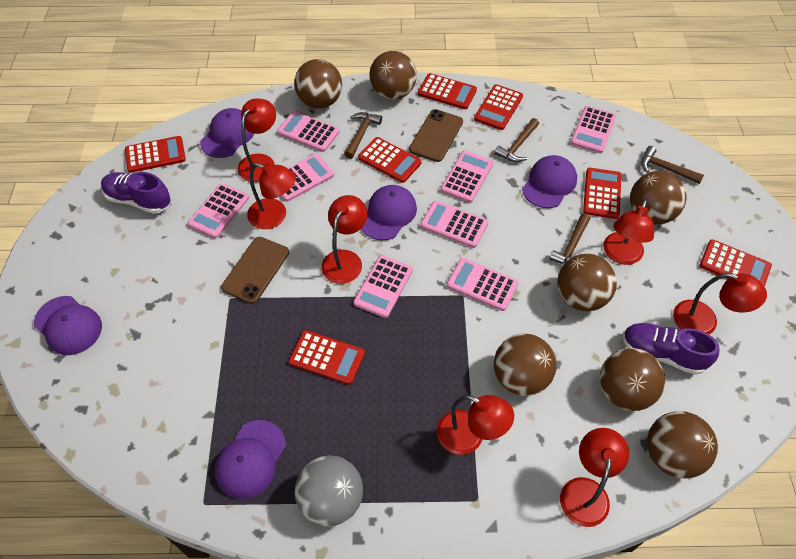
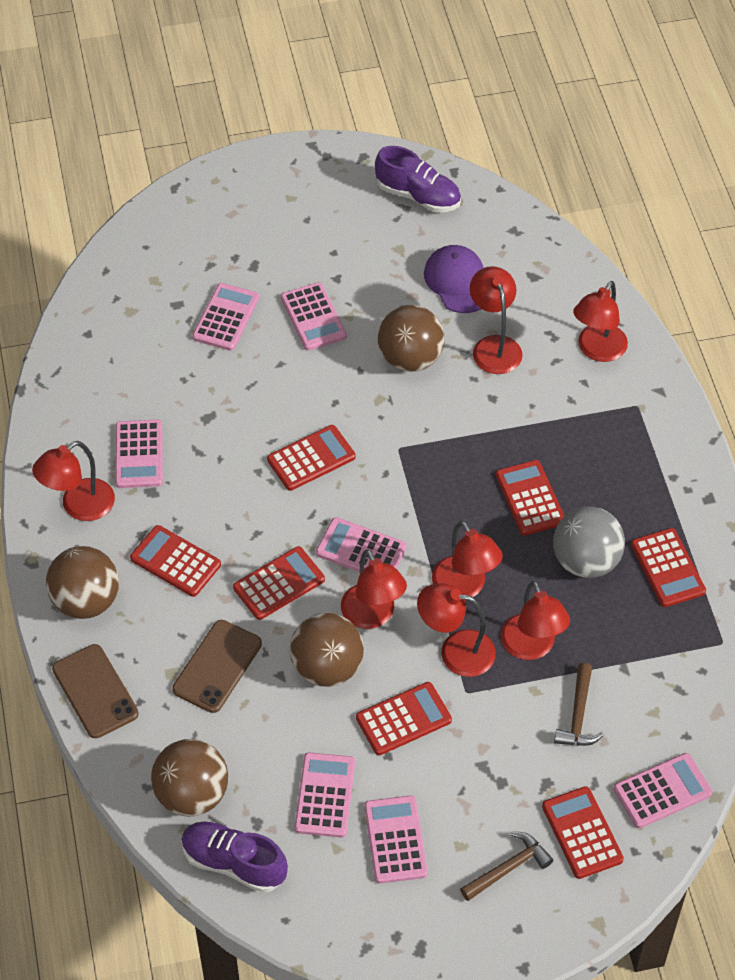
brown ball: [294,59,342,109] [369,51,417,100] [494,334,556,396] [557,254,617,311] [600,348,665,411] [630,171,687,225] [647,411,718,479] = 7 -> [46,546,119,619] [151,739,228,816] [290,612,364,687] [378,305,445,372] = 4
brown hammer: [345,112,382,159] [494,118,539,162] [549,213,590,264] [641,146,704,184] = 4 -> [460,832,553,901] [554,663,604,746] = 2
pink calculator: [187,183,249,238] [277,111,339,152] [281,154,334,202] [353,255,413,318] [420,201,488,248] [441,151,493,203] [447,258,518,311] [571,106,616,153] = 8 -> [115,419,163,488] [192,283,259,351] [281,282,347,351] [295,752,355,838] [316,517,407,572] [364,795,428,884] [614,753,712,828] = 7
purple cap: [34,296,102,355] [200,108,254,158] [214,420,286,499] [361,185,417,240] [522,155,577,208] = 5 -> [424,245,484,313] = 1

